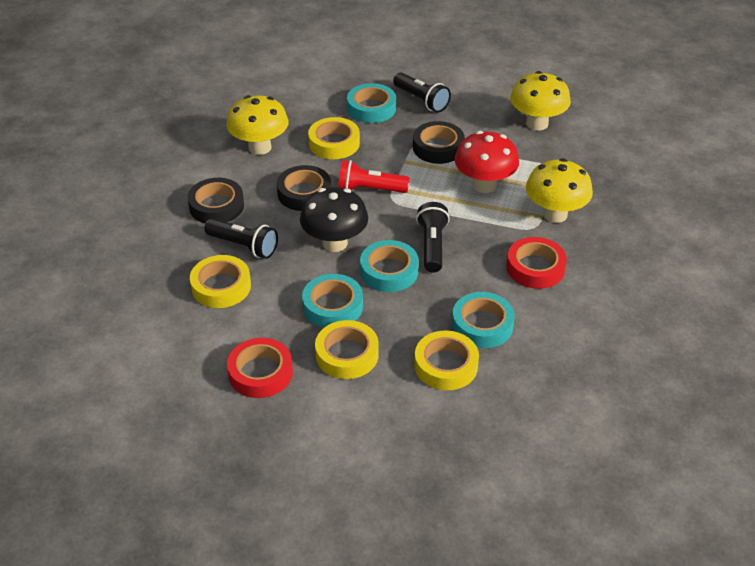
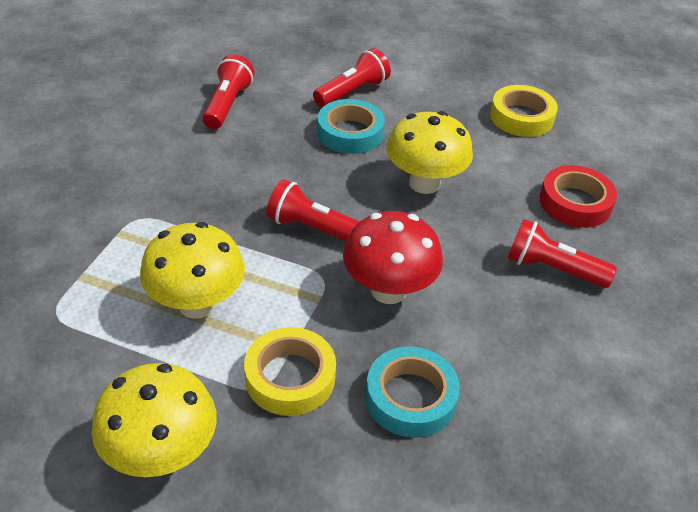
black flashlight: [204,218,278,259] [393,73,451,113] [416,202,450,273] = 3 -> none = 0
black mushroom: [300,187,368,252] = 1 -> none = 0
black tape: [187,178,244,224] [277,165,331,211] [413,121,465,164] = 3 -> none = 0
red flashlight: [338,160,410,193] = 1 -> [202,54,254,129] [266,179,360,242] [313,48,391,107] [507,219,617,288] = 4
red tape: [227,338,293,398] [507,237,567,289] = 2 -> [540,165,617,228] = 1
turquoise tape: [302,274,363,328] [347,83,396,123] [360,240,419,292] [452,292,515,348] = 4 -> [317,99,385,154] [365,346,460,437] = 2
yellow tape: [190,255,251,308] [308,117,360,159] [315,320,379,379] [414,331,479,390] = 4 -> [244,327,336,416] [490,85,558,137] = 2

